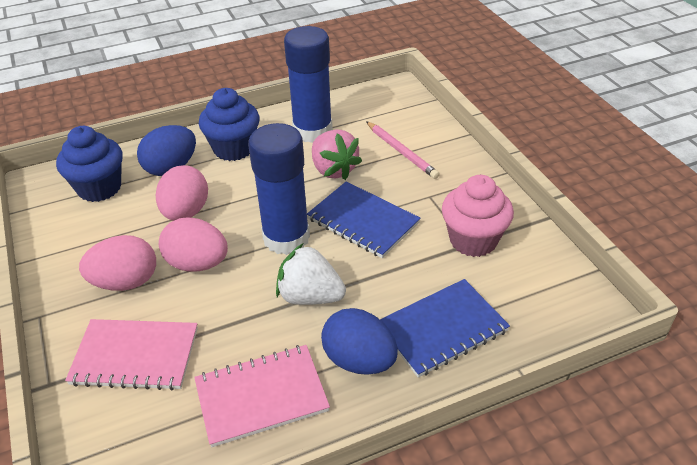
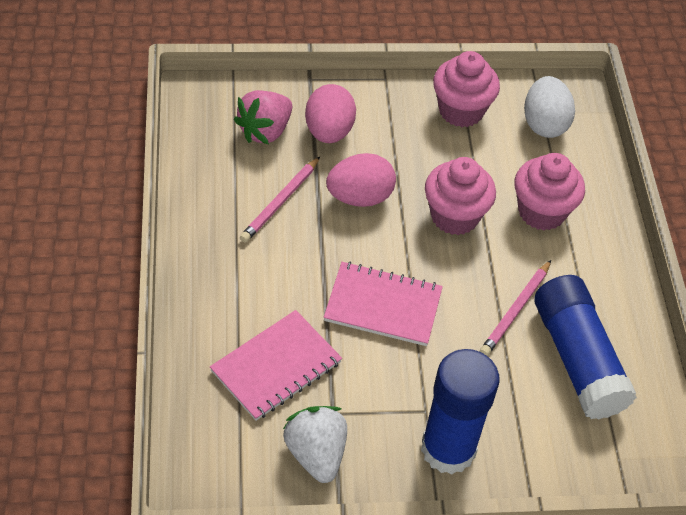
blue cupcake: [56,126,123,202] [199,88,260,161] = 2 -> none = 0
blue egg: [137,125,196,176] [321,308,398,375] = 2 -> none = 0
blue notebook: [307,181,421,258] [380,279,510,378] = 2 -> none = 0
pink cupcake: [442,175,514,257] = 1 -> [425,157,496,235] [433,51,500,127] [515,153,585,230] = 3
pink egg: [79,235,156,291] [156,165,208,221] [159,217,228,272] = 3 -> [305,84,356,143] [326,153,396,207] = 2
pink pencil: [366,121,440,179] = 1 -> [240,157,320,242] [480,260,551,356] = 2
white egg: none = 0 -> [524,76,575,138] = 1

